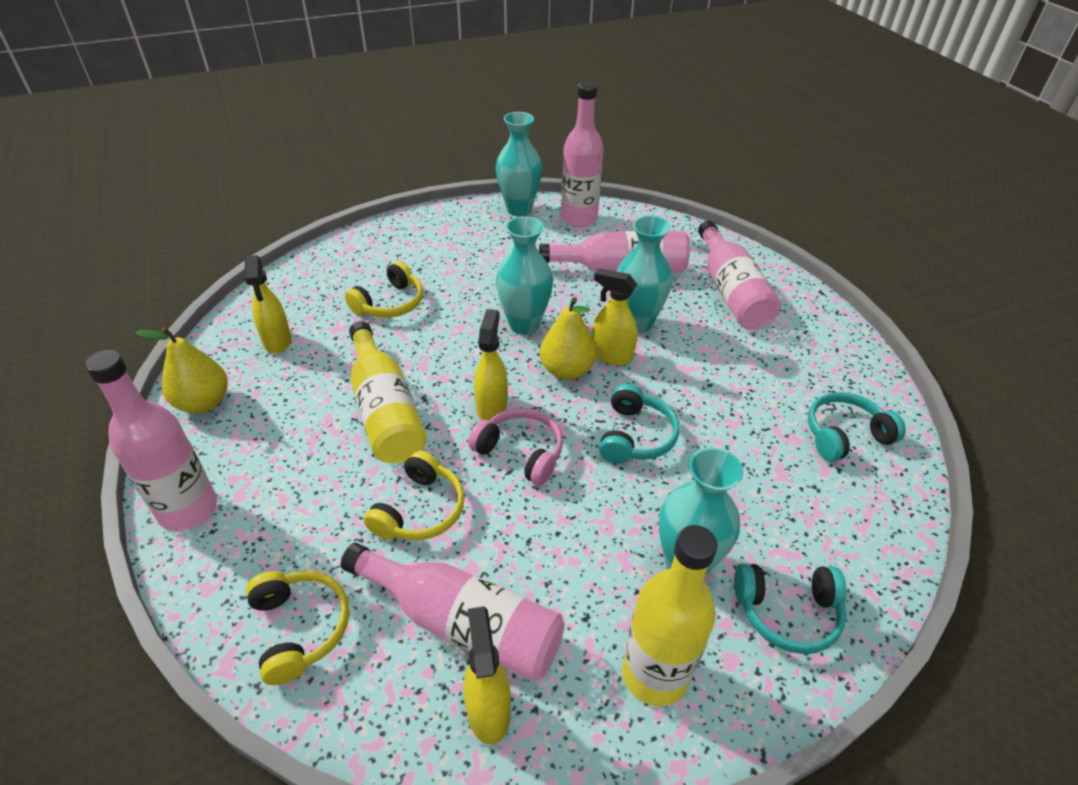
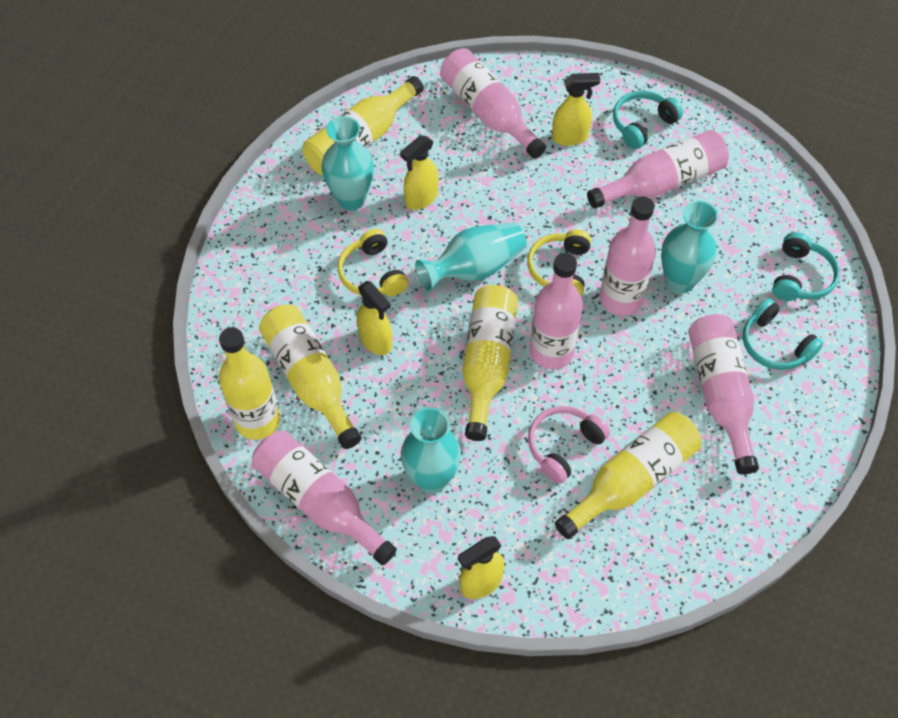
pink bottle: [85,350,217,531] [341,543,565,681] [539,231,690,273] [561,82,604,227] [698,221,781,329] = 5 -> [252,430,397,565] [440,48,546,158] [530,253,583,369] [587,130,729,209] [600,196,656,316] [688,314,759,475] = 6
yellow bottle: [349,321,427,463] [622,525,718,706] = 2 -> [219,327,280,440] [259,305,362,449] [302,76,424,175] [463,285,518,441] [555,412,701,539] = 5
yellow headphones: [246,571,349,685] [345,261,423,318] [364,450,465,540] = 3 -> [338,229,408,296] [527,230,591,296] = 2
yellow pear: [135,327,228,413] [540,298,596,380] = 2 -> none = 0

